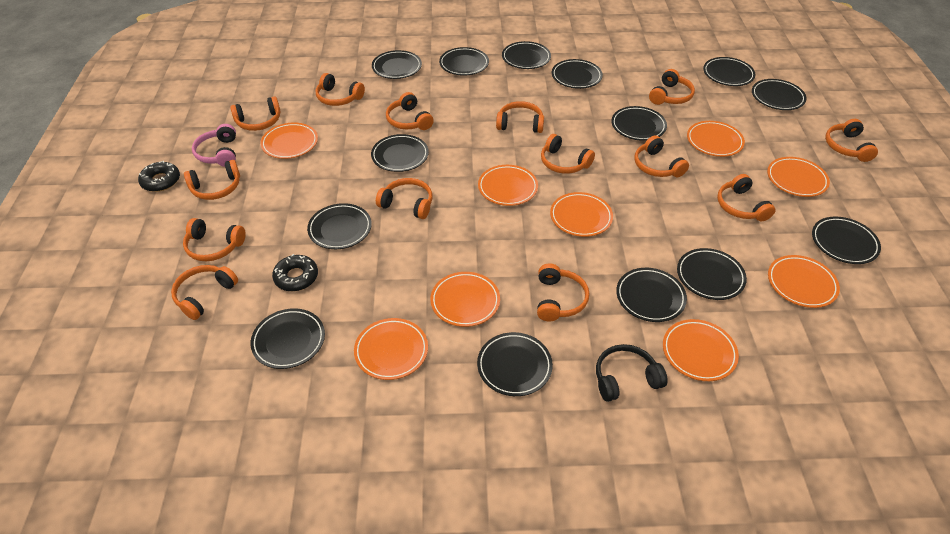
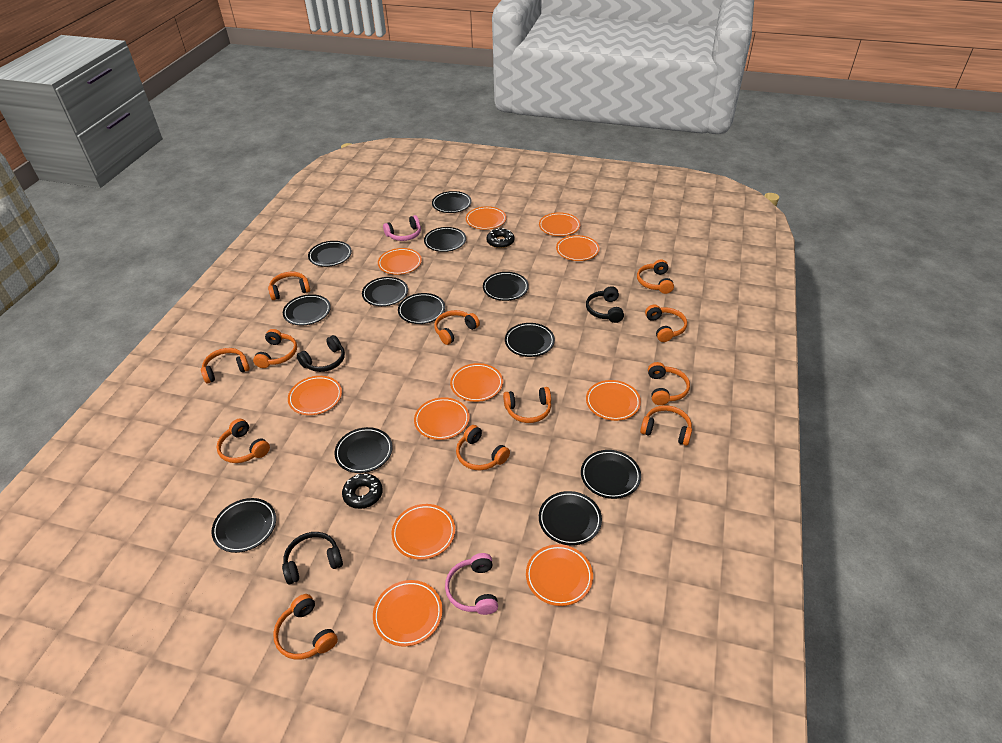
black headphones: [596,344,668,402] = 1 -> [282,532,343,584] [297,335,345,372] [586,286,624,323] = 3
black plate: [251,308,325,369] [307,203,372,249] [371,134,429,172] [372,50,422,79] [439,47,489,75] [477,332,553,396] [502,41,551,69] [552,59,603,89] [611,106,667,141] [616,268,687,322] [677,248,747,300] [703,57,756,86] [752,79,806,110] [812,217,881,264] = 14 -> [211,498,276,553] [283,294,331,325] [308,241,352,267] [334,427,393,473] [362,277,408,306] [398,293,445,324] [424,227,466,252] [432,191,472,213] [483,272,529,301] [505,323,555,357] [539,491,602,545] [581,450,641,499] = 12
orange headphones: [171,265,238,320] [183,218,246,261] [184,160,240,200] [230,97,281,131] [316,73,365,106] [376,178,432,219] [386,92,434,130] [496,101,544,133] [537,264,590,321] [541,134,595,174] [635,135,689,177] [649,69,695,105] [717,174,775,222] [825,119,878,162] = 14 -> [201,348,250,383] [217,418,270,463] [253,329,297,368] [268,272,310,300] [273,594,338,660] [434,310,480,345] [456,425,510,470] [503,387,551,423] [637,259,674,294] [640,405,692,446] [645,305,687,342] [648,362,690,405] = 12
orange plate: [260,122,318,159] [354,318,428,380] [430,272,500,327] [478,165,538,206] [550,192,613,237] [663,319,739,381] [687,121,745,157] [767,157,830,197] [768,255,840,308] = 9 -> [288,376,342,415] [373,580,443,646] [378,248,422,275] [392,504,455,560] [414,397,470,440] [450,363,503,402] [466,206,507,230] [526,544,593,606] [539,212,580,236] [556,235,600,261] [586,380,641,421] = 11
pink headphones: [192,124,236,167] = 1 -> [383,215,421,241] [445,553,498,615] = 2

